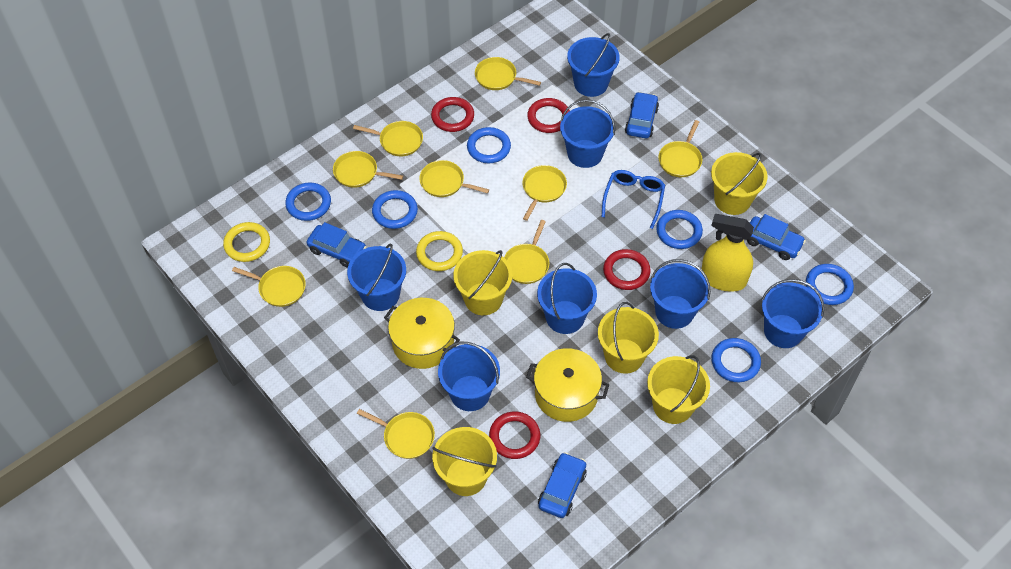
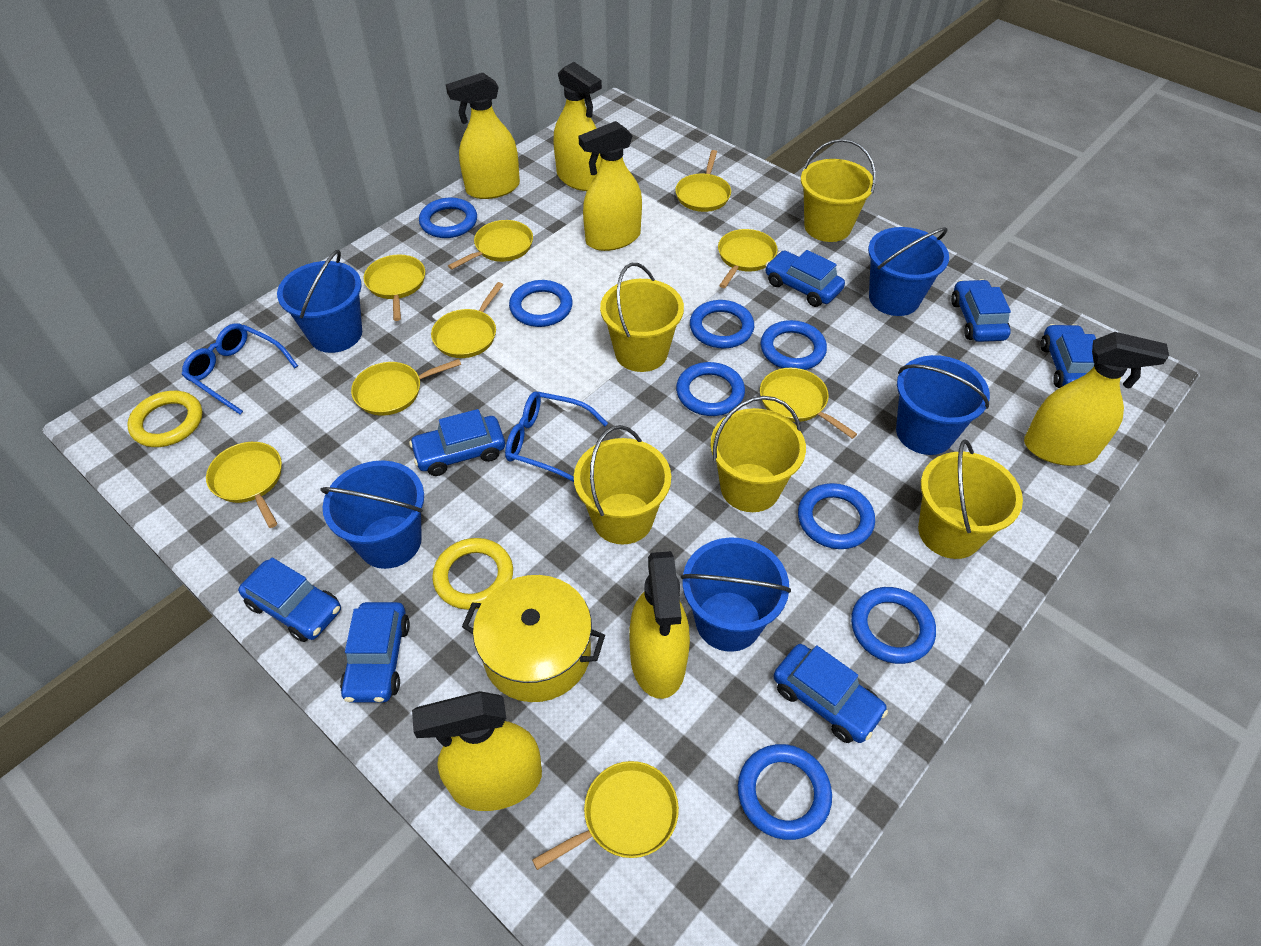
blue bucket: [347,243,406,311] [438,342,500,411] [537,263,597,334] [560,99,615,168] [567,33,620,97] [650,259,711,329] [762,279,824,348] = 7 -> [277,250,362,353] [320,461,424,569] [681,538,791,652] [868,227,949,316] [896,355,990,455] = 5
blue car: [307,222,366,267] [538,452,587,518] [625,92,659,138] [747,214,806,260] = 4 -> [238,558,341,642] [340,602,410,703] [409,409,505,476] [765,250,845,307] [773,644,888,743] [951,279,1011,342] [1041,324,1096,388] = 7
blue glasses: [602,170,665,229] = 1 -> [182,323,298,415] [505,391,608,482] = 2
blue ring: [285,182,331,221] [372,190,418,229] [467,127,511,163] [656,210,703,249] [711,338,761,382] [806,264,854,305] = 6 -> [419,197,477,238] [509,280,573,327] [676,362,745,416] [690,300,754,348] [738,744,832,840] [760,320,827,370] [798,483,875,549] [851,587,936,664] = 8
red ring: [431,97,474,132] [489,411,540,459] [527,98,570,133] [603,249,651,290] = 4 -> none = 0
yellow pot: [384,298,460,369] [526,348,609,422] = 2 -> [462,575,605,702] = 1
yellow spray bottle: [701,214,754,292] = 1 -> [412,691,542,811] [446,73,520,199] [554,62,602,191] [578,121,642,251] [629,551,690,699] [1024,332,1169,466] = 6

